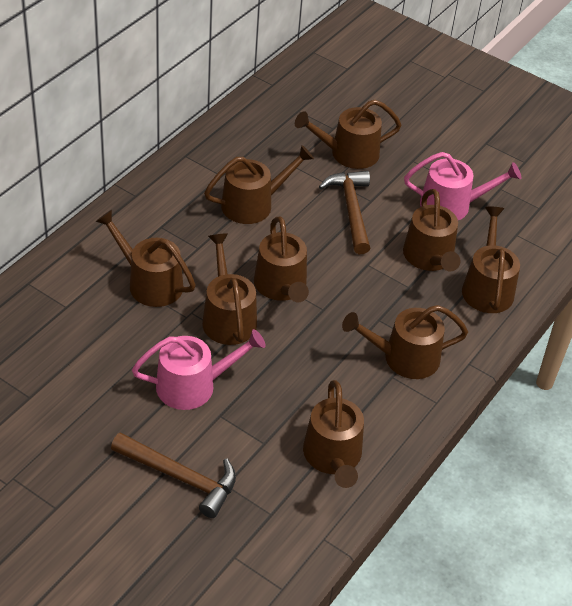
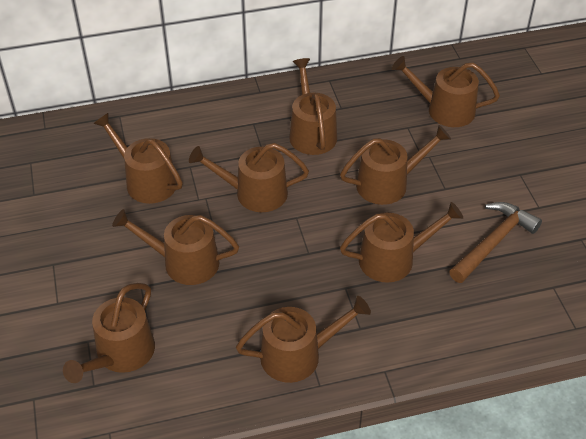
brown hammer: [111,432,236,518] [319,171,370,254] = 2 -> [449,202,542,283] = 1
pink watering can: [132,329,266,410] [404,152,521,220] = 2 -> none = 0

